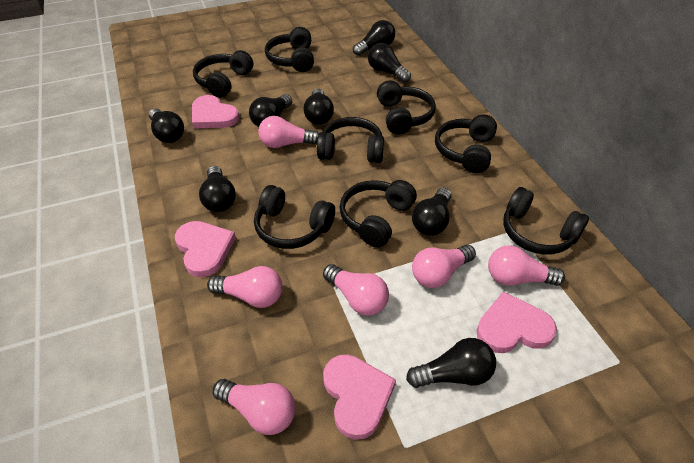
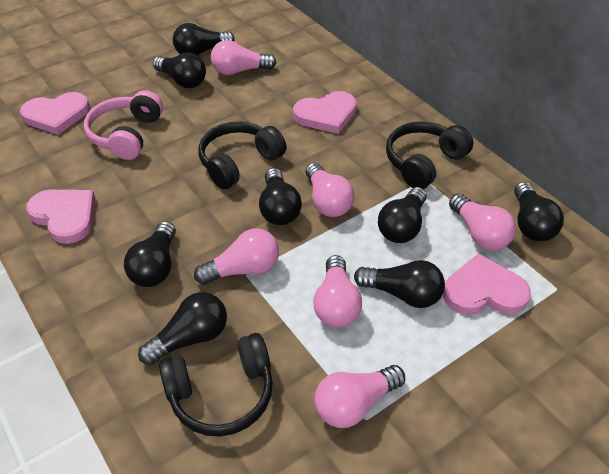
black headphones: [193,50,253,98] [254,185,335,249] [265,27,314,72] [317,117,384,163] [339,180,417,248] [377,81,436,135] [435,114,497,173] [503,187,589,255] = 8 -> [159,333,273,437] [199,121,287,189] [386,121,473,189] = 3
pink headphones: none = 0 -> [84,90,163,160] = 1

